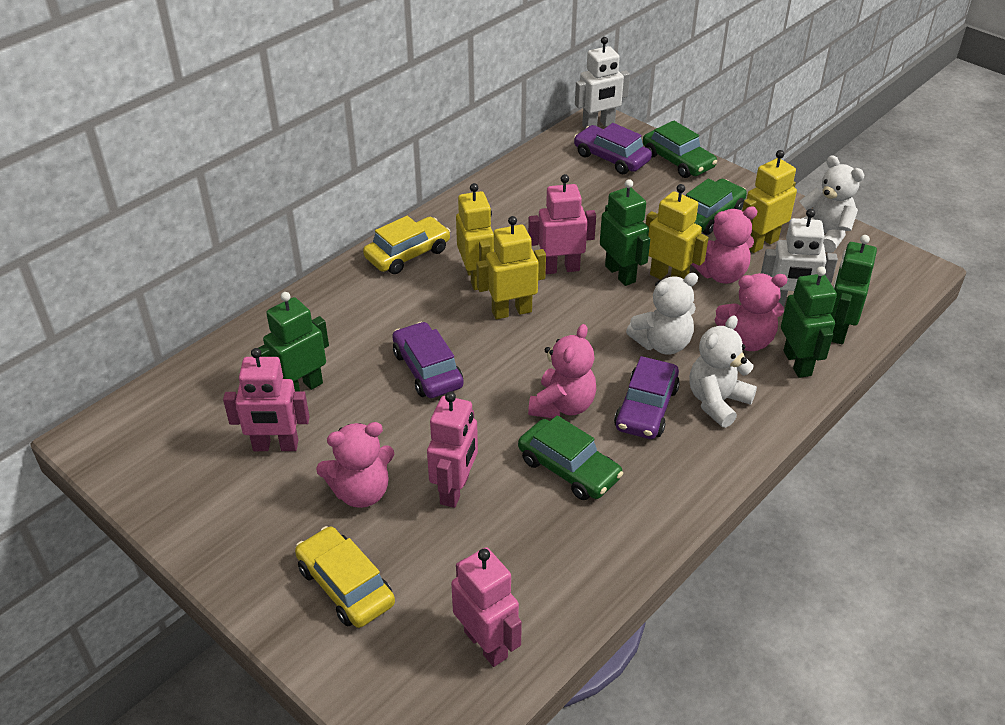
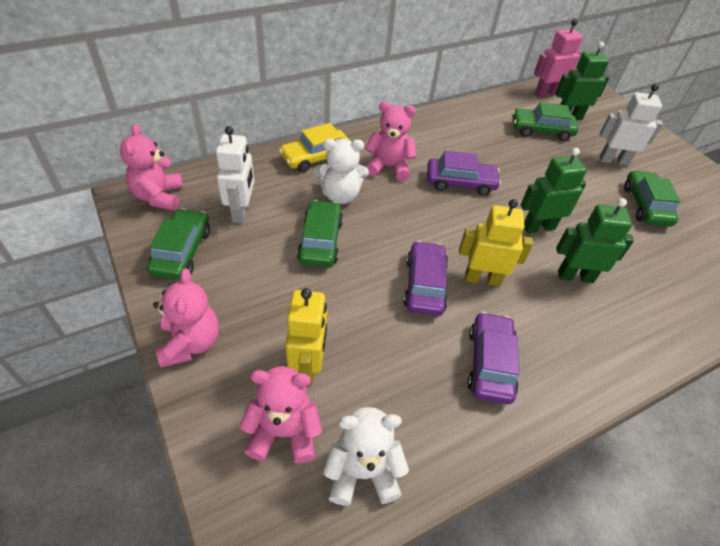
green car: [518,415,623,500] [643,120,717,178] [686,178,747,235] = 3 -> [147,208,210,280] [297,200,343,267] [512,102,578,141] [624,170,680,227] = 4
green robot: [259,292,329,391] [600,179,650,286] [781,266,837,378] [830,235,877,344] = 4 -> [521,148,587,233] [555,42,609,120] [556,198,634,283] = 3
pink robot: [223,348,310,451] [427,392,478,508] [451,547,522,667] [528,174,596,274] = 4 -> [534,19,583,98] = 1
white teddy bear: [626,273,698,355] [689,316,757,428] [799,155,864,253] = 3 -> [314,139,369,204] [323,407,409,506] = 2
yellow car: [295,526,395,628] [363,216,450,274] = 2 -> [279,123,349,172] = 1
yellow robot: [456,183,494,290] [476,216,546,320] [646,184,709,280] [742,150,797,253] = 4 -> [285,288,327,385] [459,199,533,286] = 2

